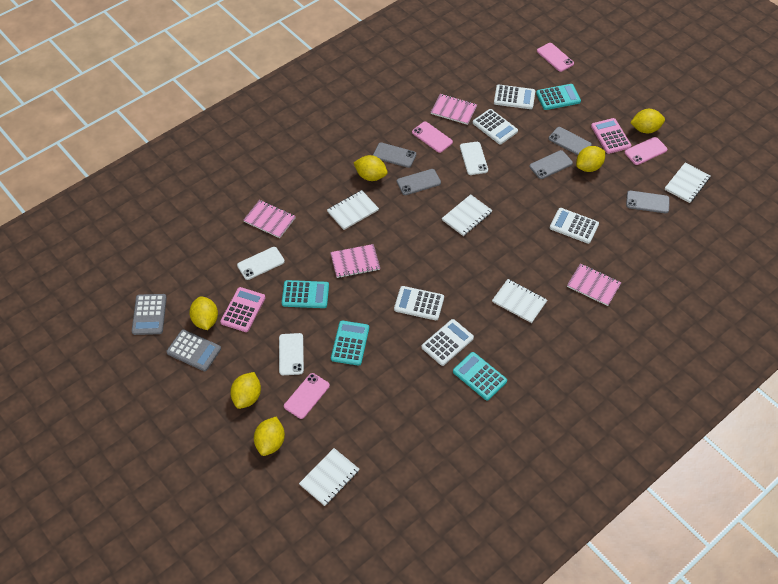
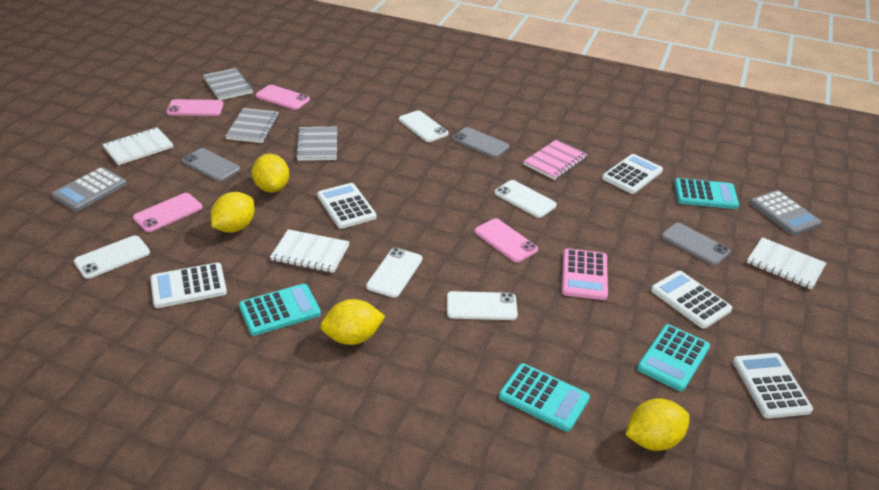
grey notebook: none = 0 -> [203,68,253,100] [225,108,279,143] [296,127,337,161] = 3
grey phone: [373,143,416,168] [397,169,441,195] [529,150,573,179] [548,127,592,155] [626,191,670,213] = 5 -> [182,148,240,182] [452,127,509,158] [661,223,730,266] = 3
pink calculator: [220,287,265,332] [591,118,631,154] = 2 -> [562,249,608,300] = 1
pink notebook: [243,200,296,238] [330,244,380,278] [431,94,477,125] [567,263,621,306] = 4 -> [523,140,588,180] = 1
white notebook: [299,448,359,506] [327,190,379,230] [442,194,493,236] [492,279,547,323] [664,163,710,203] = 5 -> [102,127,173,165] [270,229,349,273] [747,237,826,290] = 3
white phone: [237,247,285,280] [279,333,304,375] [460,142,488,175] = 3 -> [74,235,150,279] [366,248,422,298] [399,110,449,142] [447,291,518,320] [494,180,557,218] = 5
yellow lemon: [189,296,218,330] [230,372,261,409] [254,417,285,456] [354,155,388,181] [576,146,605,172] [630,109,665,133] = 6 -> [211,192,255,233] [252,154,289,192] [320,299,385,345] [625,398,690,451] = 4

